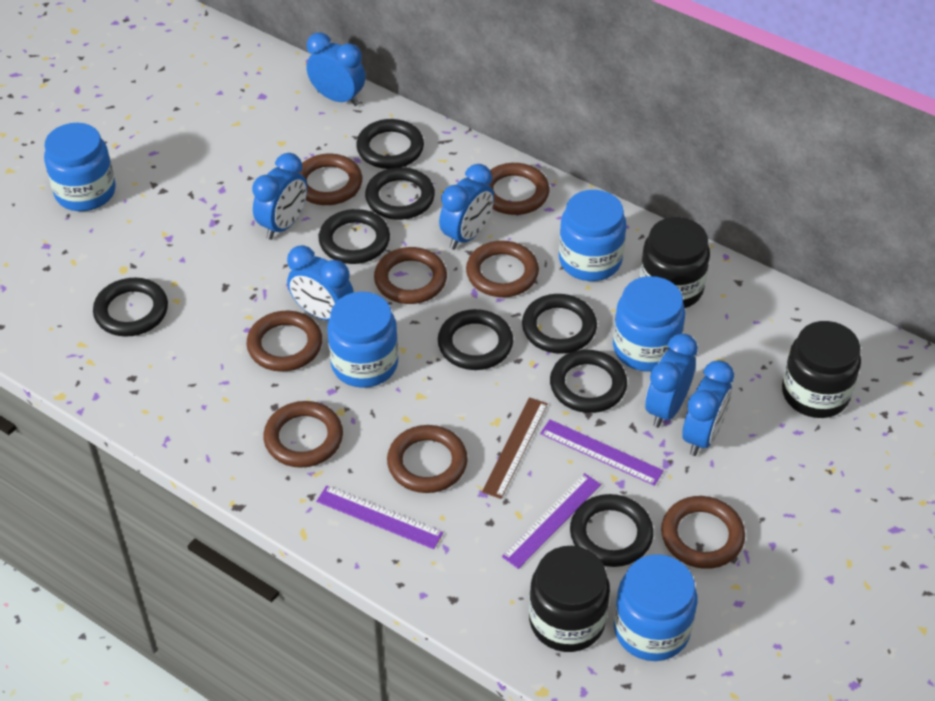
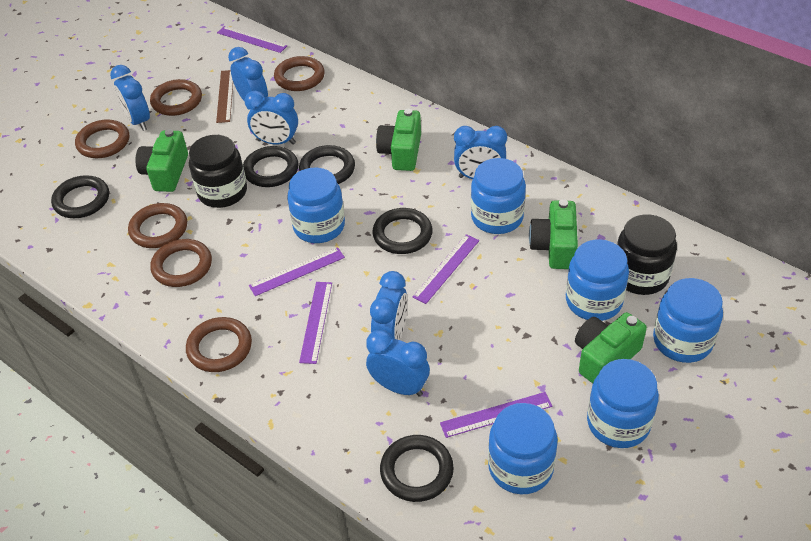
black jar: [529,546,610,652] [640,217,710,308] [782,321,861,418] = 3 -> [189,135,247,208] [617,215,677,295] = 2
black ring: [93,278,168,337] [319,209,390,264] [356,119,424,169] [365,167,435,220] [438,309,513,370] [522,294,597,354] [550,350,627,413] [570,494,654,567] = 8 -> [51,175,109,218] [243,146,298,187] [299,145,355,184] [372,208,433,254] [380,435,454,502] = 5
blue jar: [44,123,116,211] [327,292,398,388] [559,190,626,281] [613,276,685,372] [614,554,697,661] = 5 -> [287,168,345,243] [471,158,526,234] [488,403,558,494] [566,239,629,321] [587,359,659,448] [653,278,723,363] = 6
brown ring: [246,311,322,372] [263,401,343,468] [299,154,362,205] [374,247,447,304] [387,425,468,493] [466,241,539,297] [488,163,549,215] [661,496,745,569] = 8 -> [75,119,129,158] [128,203,187,248] [150,79,202,116] [150,239,212,287] [186,317,252,372] [274,56,325,91] = 6
green camera: none = 0 -> [135,129,188,192] [376,109,421,171] [529,199,578,269] [575,312,647,383] = 4
purple ruler: [316,486,443,549] [502,473,601,569] [540,420,664,486] = 3 -> [217,26,287,53] [249,247,345,296] [299,282,332,364] [412,234,479,304] [440,392,552,438] = 5

